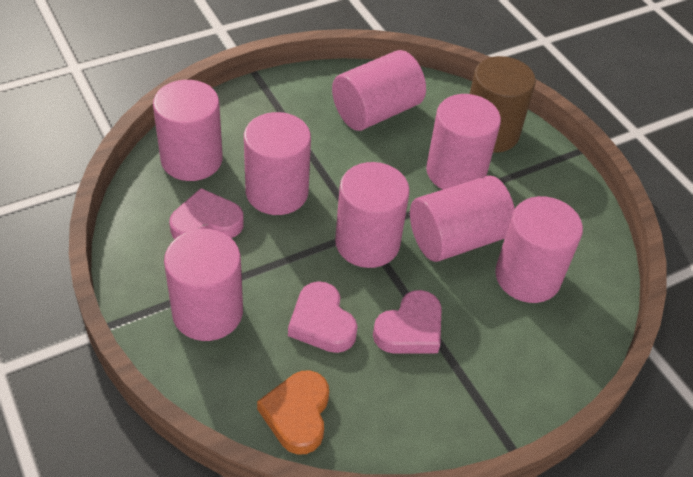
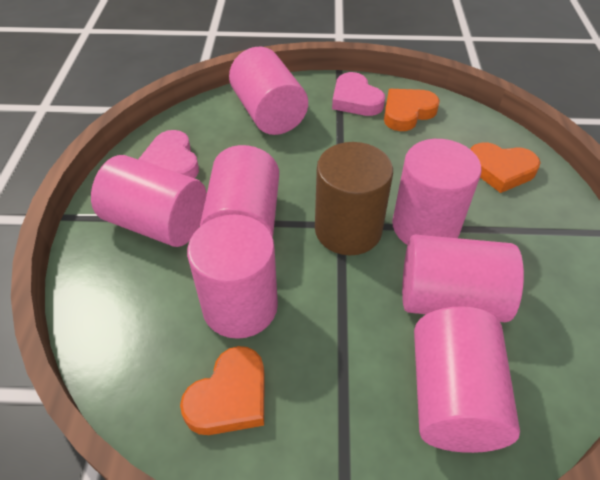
orange heart: [257,370,329,455] = 1 -> [180,346,265,435] [384,89,440,131] [470,143,541,193] = 3
pink cylinder: [153,80,223,181] [164,229,243,341] [244,112,311,215] [332,50,426,131] [335,162,410,268] [410,175,515,262] [426,94,501,189] [495,196,583,303] = 8 -> [91,155,207,247] [187,215,278,339] [200,145,279,237] [229,47,308,135] [392,139,482,245] [402,235,524,322] [414,306,520,453] = 7
pink heart: [169,188,244,239] [288,281,358,353] [373,290,442,354] = 3 -> [138,130,199,178] [332,72,385,116] = 2

